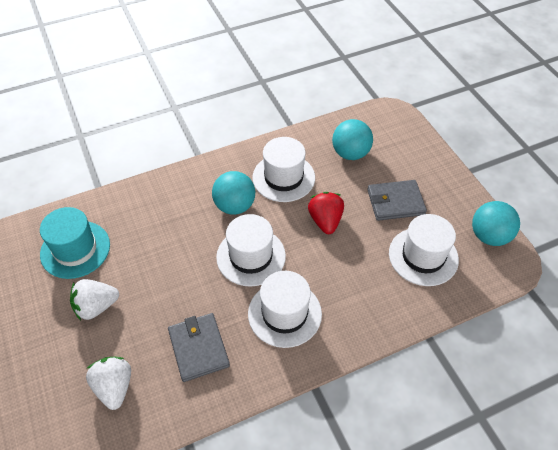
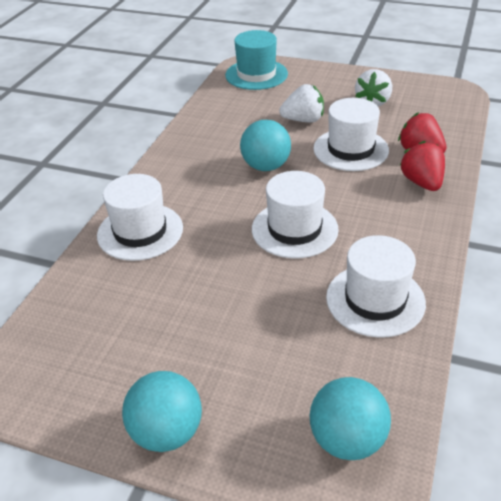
grey wallet: [168,313,230,382] [367,180,427,221] = 2 -> none = 0
red strawberry: [308,192,344,234] = 1 -> [398,112,447,153] [400,141,445,191] = 2

